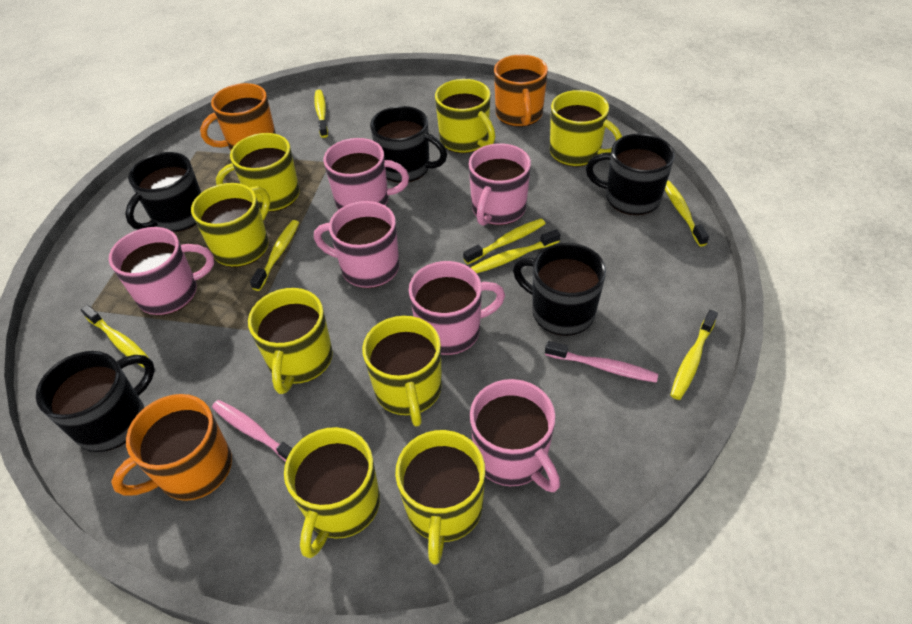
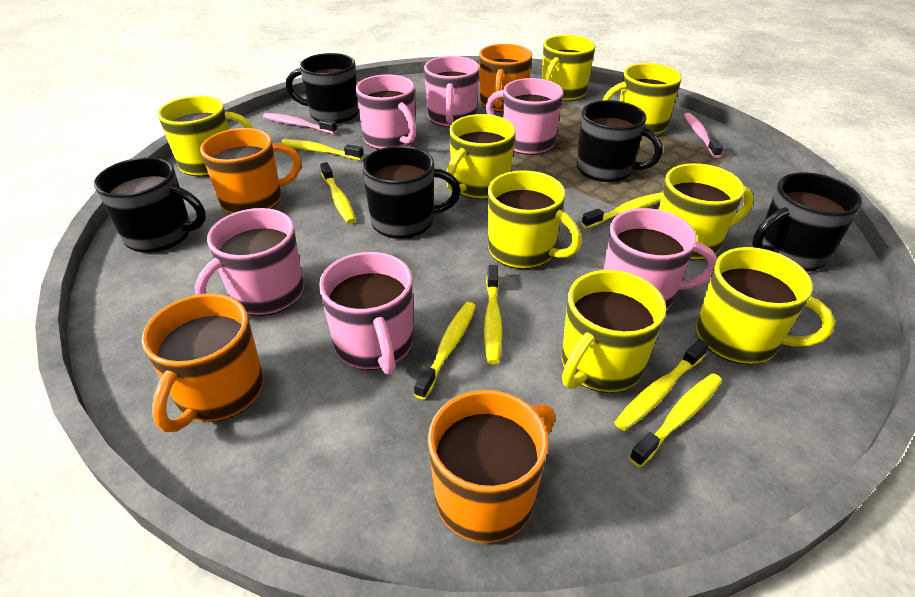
orange mug: [111,394,232,501] [200,83,276,150] [494,55,548,127] = 3 -> [142,293,264,432] [200,128,301,214] [428,390,555,543] [479,44,532,112] = 4

